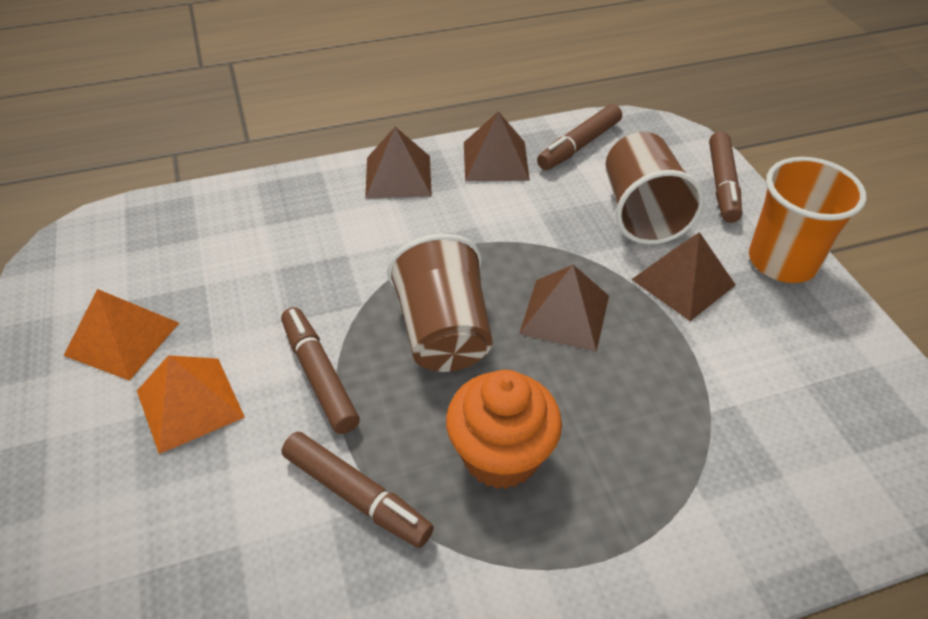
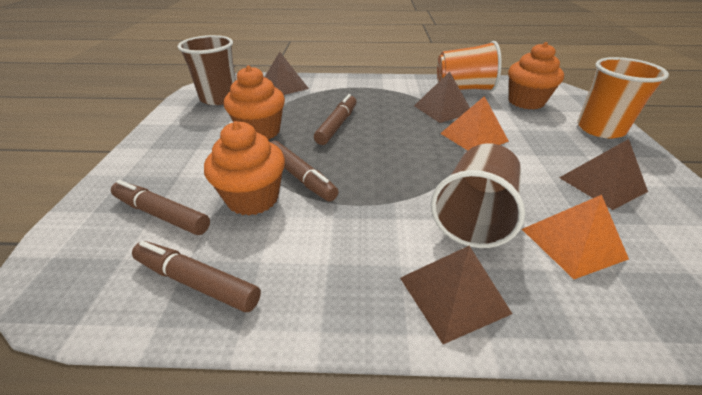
orange cup: [749,157,866,283] = 1 -> [437,41,502,91] [577,57,669,138] = 2
orange cupcake: [446,370,562,489] = 1 -> [204,121,285,216] [224,65,285,140] [508,42,564,109] = 3

